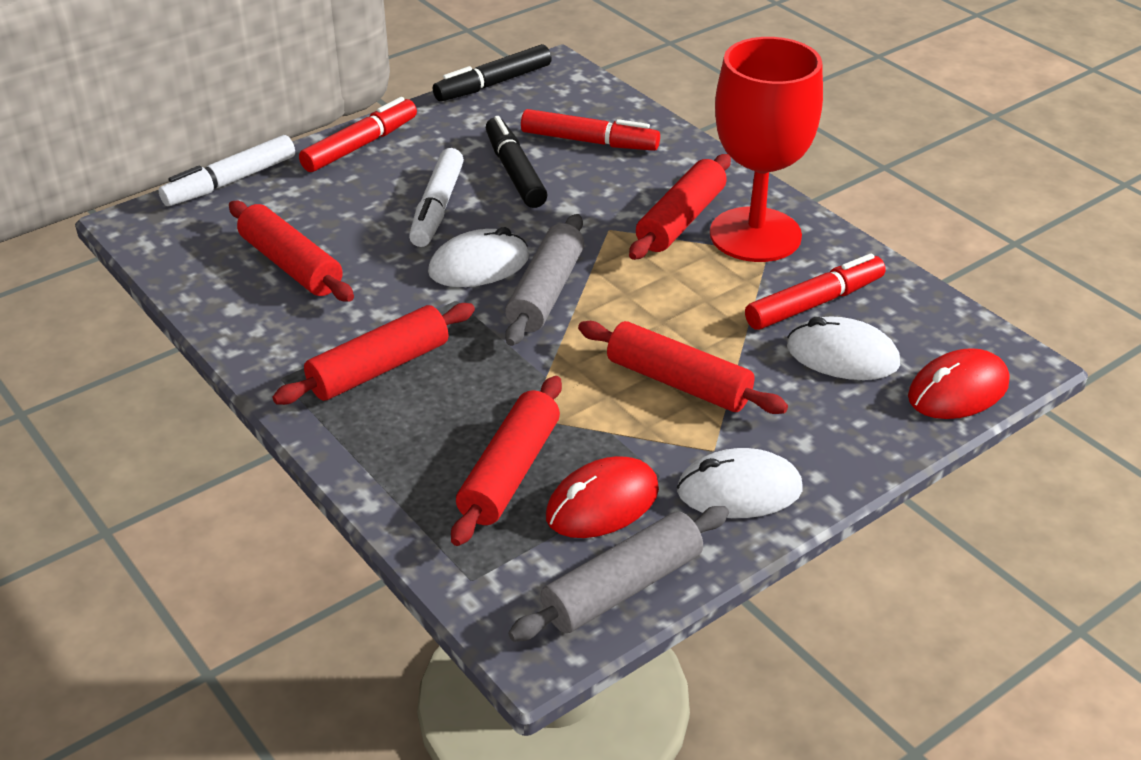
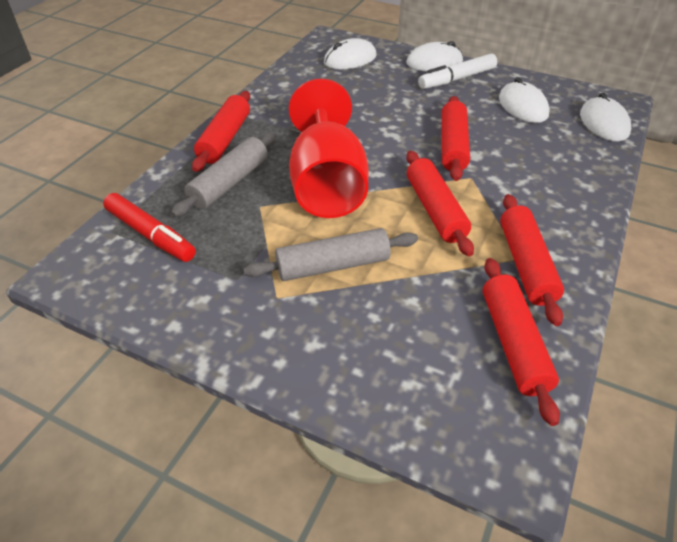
black marker: [433,44,552,102] [486,116,548,208] = 2 -> none = 0
red marker: [299,97,417,172] [521,109,660,151] [745,253,886,330] = 3 -> [103,193,196,262] = 1
red mouse: [546,456,659,538] [908,348,1009,419] = 2 -> none = 0
white marker: [158,135,295,206] [409,148,464,247] = 2 -> [418,53,497,89] = 1
white mouse: [428,227,529,287] [677,448,802,518] [787,317,900,380] = 3 -> [324,38,376,69] [406,41,463,71] [499,77,550,123] [580,93,631,141] = 4

